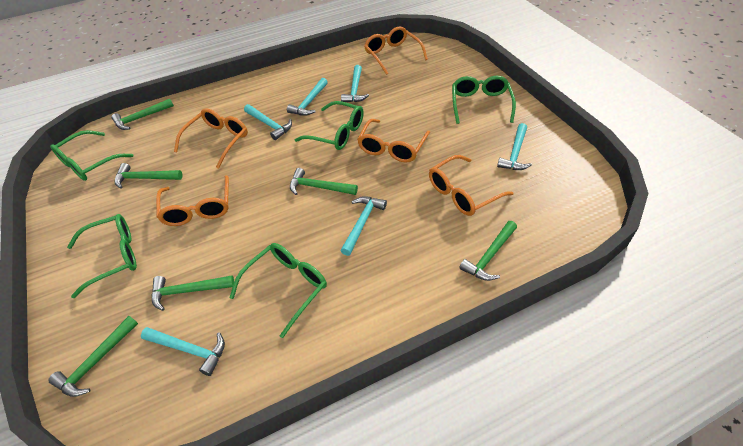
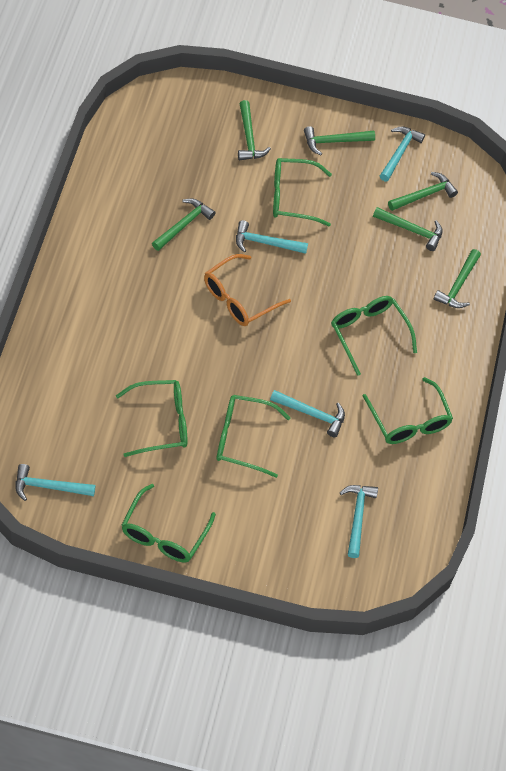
green glasses: [50,130,133,181] [67,214,137,298] [230,243,327,338] [295,101,364,150] [452,76,516,124] = 5 -> [116,380,188,457] [121,484,216,563] [216,395,291,478] [273,158,332,227] [331,296,417,376] [363,377,453,444] = 6
orange glasses: [156,175,229,226] [174,108,248,169] [357,119,430,162] [364,26,428,75] [429,155,513,216] = 5 -> [204,254,291,326] = 1
turquoise hammer: [141,327,225,376] [244,104,292,140] [287,78,328,116] [341,65,369,102] [341,196,387,256] [497,123,532,170] = 6 -> [15,464,96,501] [236,220,308,254] [270,390,345,437] [340,485,378,558] [380,126,425,181] = 5

